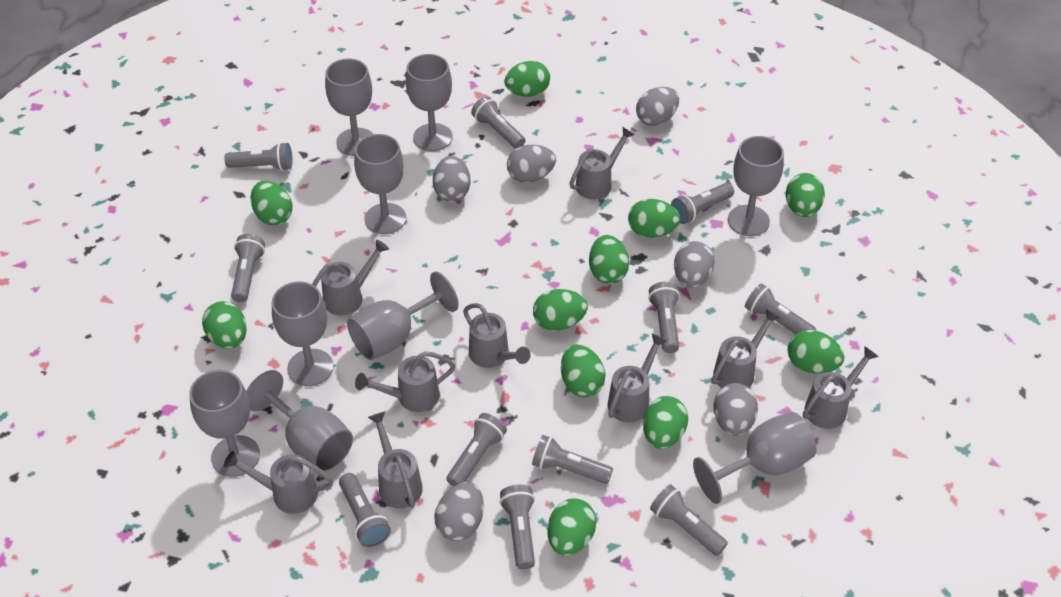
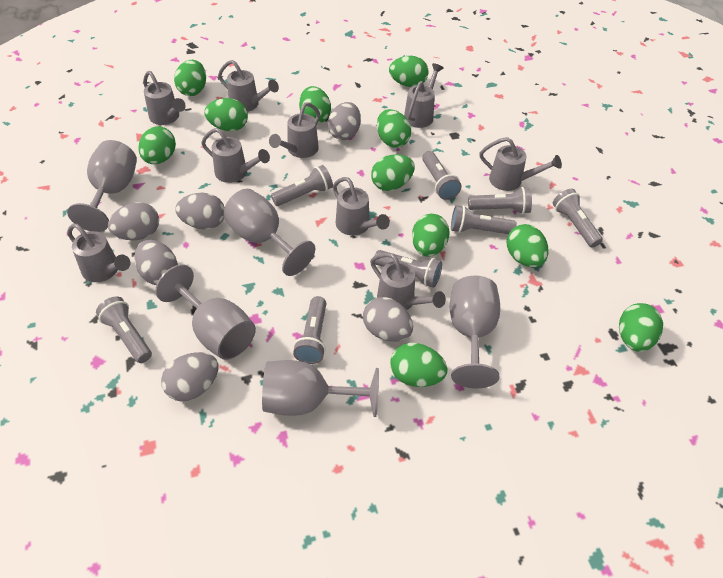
grey flashlight: [224,142,293,171] [231,234,265,302] [339,473,391,547] [446,413,507,487] [471,96,525,149] [499,485,535,569] [532,435,613,484] [648,282,680,353] [650,484,728,556] [671,183,734,224] [745,283,816,334] = 11 -> [96,296,152,363] [271,165,333,206] [293,296,327,364] [375,250,442,288] [422,151,461,200] [451,205,517,234] [468,187,532,214] [553,189,603,248] = 8
grey goblet: [189,370,260,477] [246,370,353,472] [272,281,334,386] [325,58,373,156] [347,271,459,360] [354,134,406,234] [406,54,453,151] [693,412,817,504] [728,136,784,236] = 9 -> [67,140,137,232] [155,264,256,360] [223,189,315,276] [262,360,379,417] [450,276,500,388] = 5

